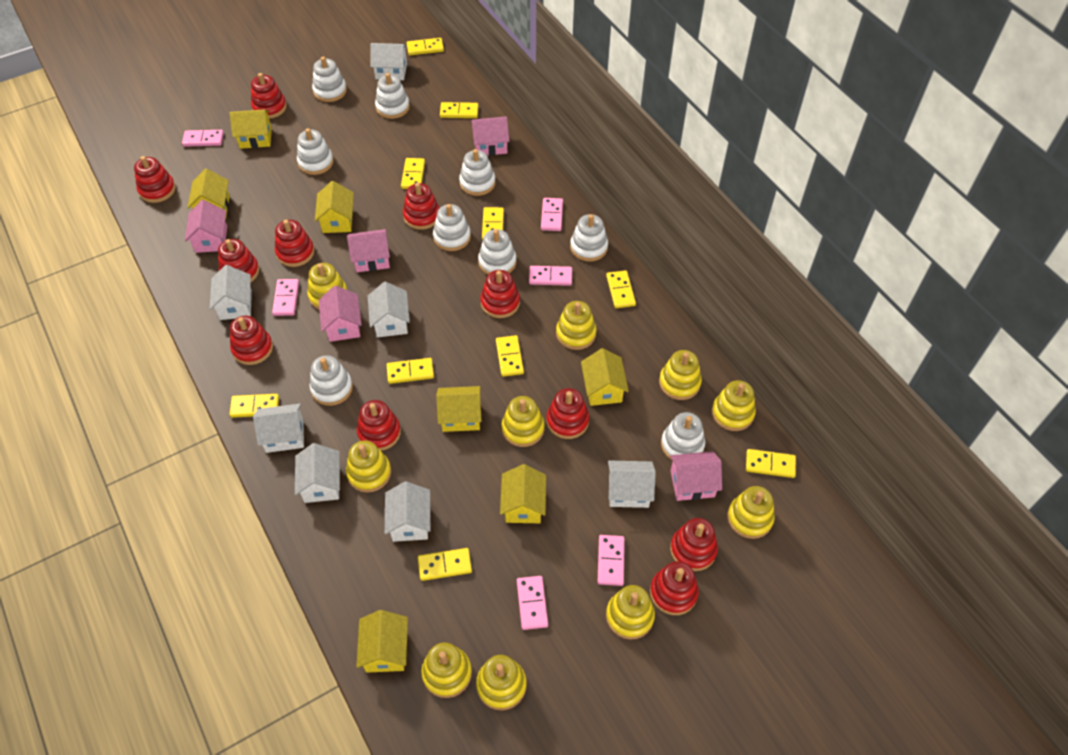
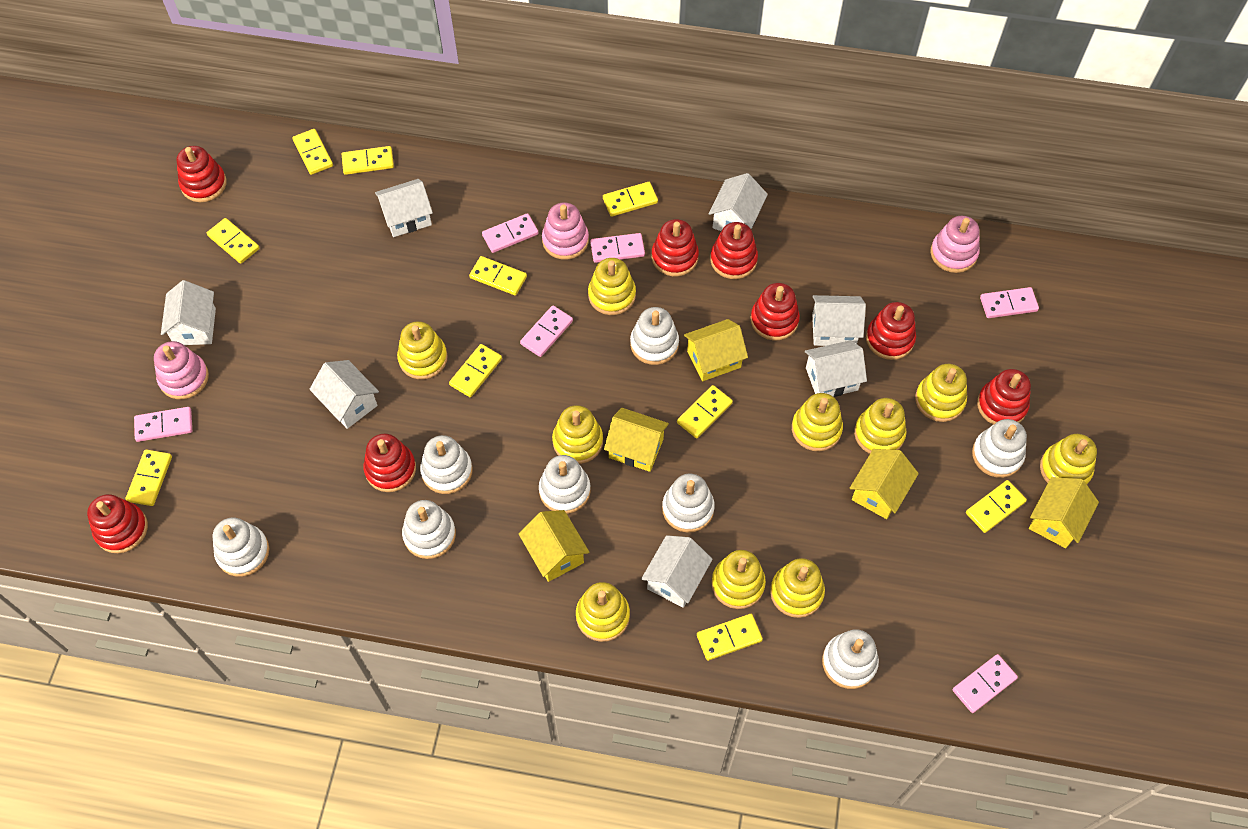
pink house: [185,200,227,253] [319,285,362,342] [347,229,390,272] [471,116,509,156] [670,451,722,501] = 5 -> none = 0
pink stacking toy: none = 0 -> [154,341,209,399] [542,202,589,260] [931,216,979,273] = 3
red stacking toy: [134,156,176,203] [218,239,259,282] [230,316,273,365] [251,73,287,119] [275,220,314,267] [357,400,401,451] [403,183,439,230] [480,270,520,318] [547,388,589,439] [650,561,699,615] [670,518,718,571] = 11 -> [87,494,148,553] [176,146,227,202] [363,433,416,492] [652,219,699,277] [710,222,758,279] [750,283,800,340] [866,302,916,360] [977,369,1031,425] = 8
white stacking toy: [297,128,334,175] [309,355,353,406] [312,56,347,102] [375,73,410,119] [433,204,471,251] [459,149,496,196] [478,229,517,275] [570,214,608,262] [661,412,705,461] = 9 -> [213,518,269,577] [402,500,456,559] [420,435,473,494] [539,455,591,514] [630,307,679,365] [662,474,715,533] [822,629,879,689] [972,419,1027,478] = 8
yellow house: [187,168,230,219] [230,109,272,149] [315,181,354,233] [356,610,408,673] [436,386,482,432] [500,464,546,523] [581,348,629,406] = 7 -> [519,510,589,582] [604,408,669,472] [684,319,748,381] [850,449,919,519] [1029,477,1099,548] = 5

